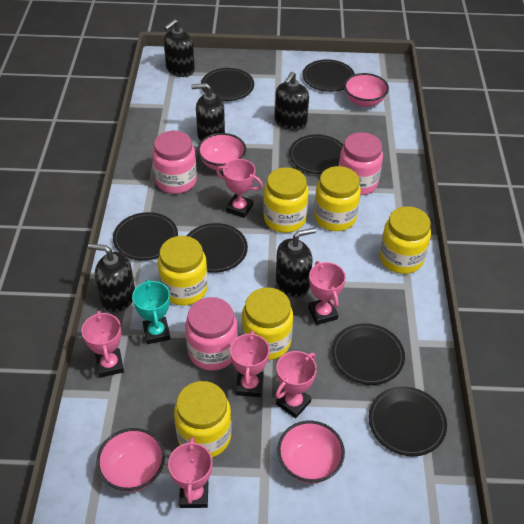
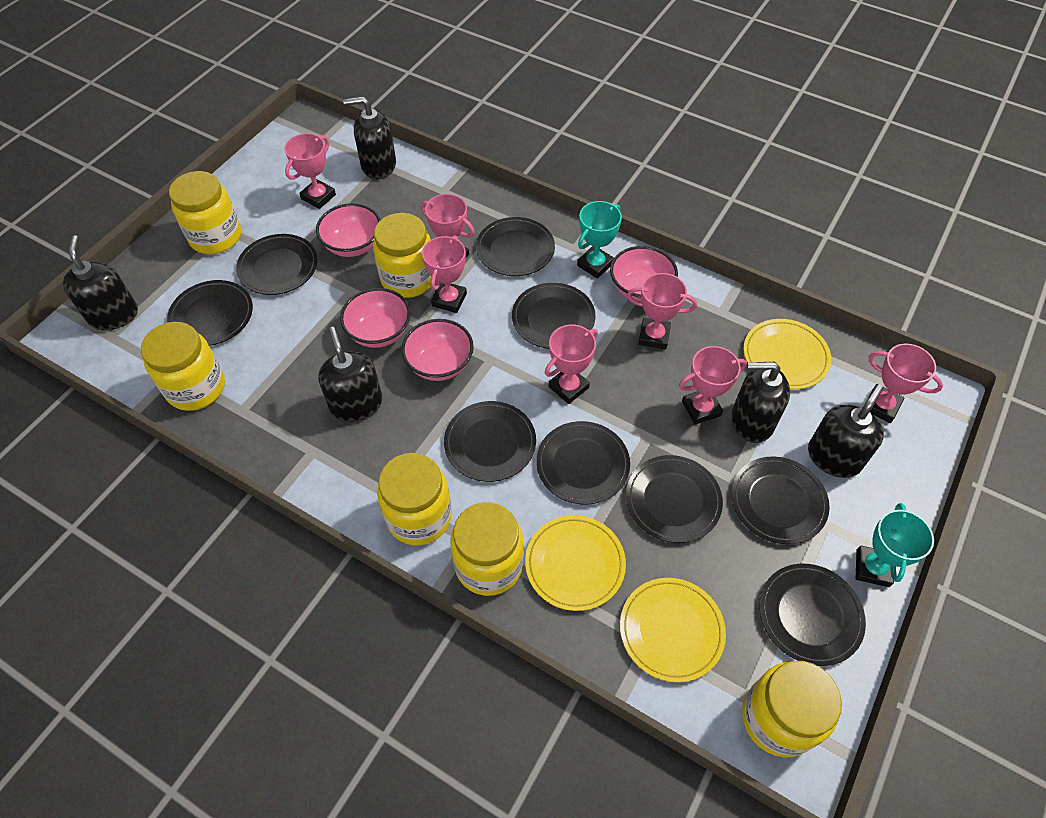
black plate: [113,212,178,261] [187,223,248,273] [201,68,254,101] [289,134,344,174] [302,59,355,92] [332,323,405,385] [368,386,447,457] = 7 -> [167,280,253,346] [236,234,318,295] [444,401,536,482] [476,217,555,276] [512,283,595,349] [536,421,630,505] [626,455,723,543] [731,456,830,544] [759,564,866,666] = 9
pink jar: [152,131,197,194] [185,297,238,371] [339,132,383,195] = 3 -> none = 0
pink trophy: [82,311,124,378] [168,437,213,508] [216,159,263,218] [230,330,270,397] [275,351,317,418] [308,261,346,325] = 6 -> [284,133,336,209] [421,194,475,258] [422,235,467,313] [545,324,598,404] [627,273,697,350] [679,346,747,424] [867,344,943,423] = 7
turquoise trophy: [132,279,170,344] = 1 -> [577,201,622,279] [856,503,934,587] = 2
yellow plate: none = 0 -> [525,515,626,611] [620,578,726,682] [744,319,831,389] = 3

